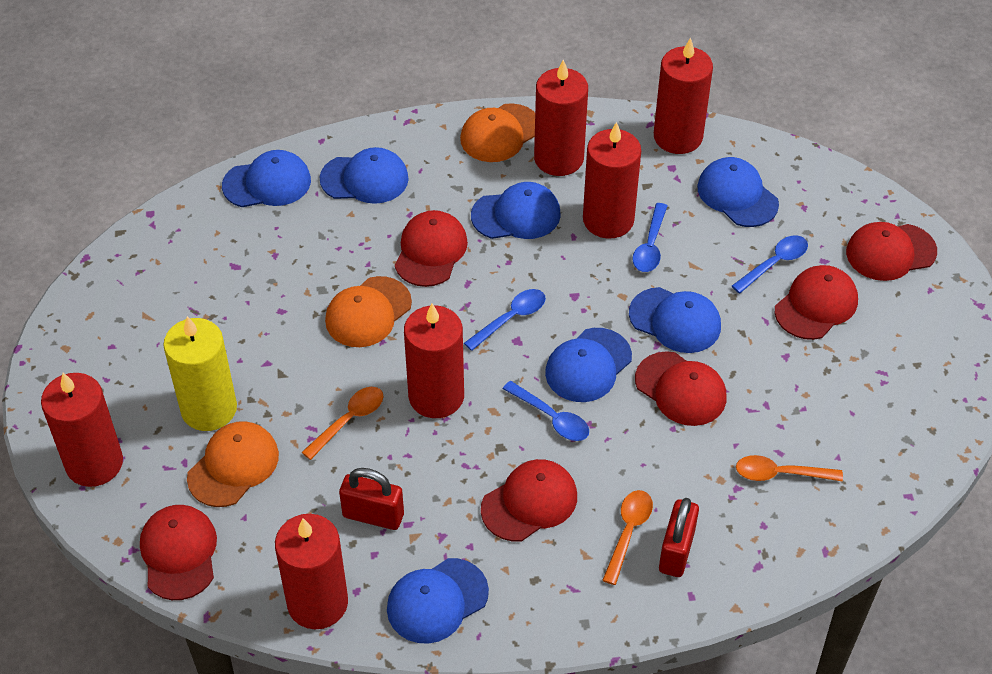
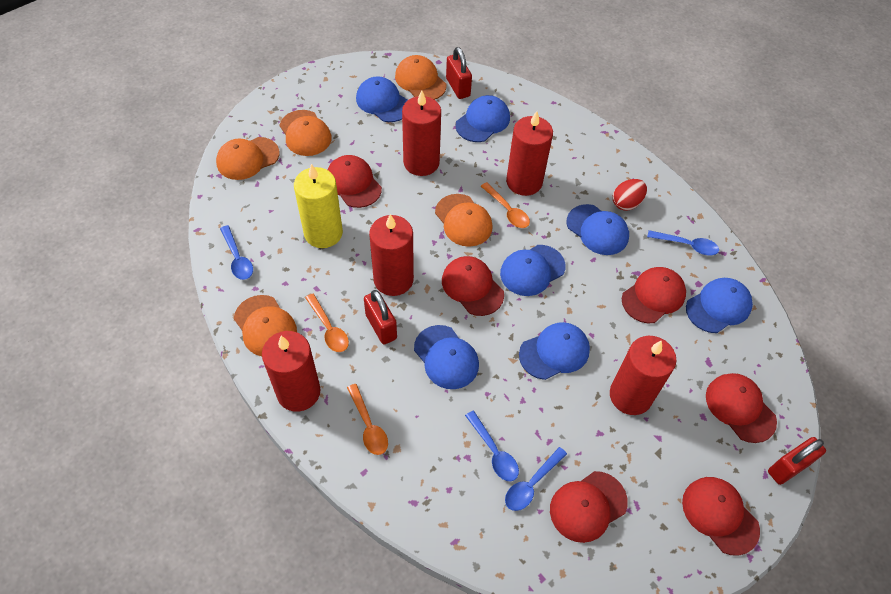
orange cap: [187,421,279,507] [325,276,412,347] [460,103,535,162] = 3 -> [216,137,280,180] [234,295,297,356] [280,110,332,156] [395,55,446,100] [435,194,493,247] = 5
red candle: [41,373,123,487] [275,514,348,629] [404,304,464,418] [534,59,588,176] [583,122,641,239] [654,37,713,154] = 6 -> [262,331,321,412] [369,214,414,296] [402,90,441,176] [506,111,553,196] [610,336,676,415] = 5
red egg: none = 0 -> [613,179,647,211] = 1
red padlock: [339,468,404,530] [659,498,699,577] = 2 -> [364,290,397,344] [446,47,472,99] [768,437,826,485] = 3

